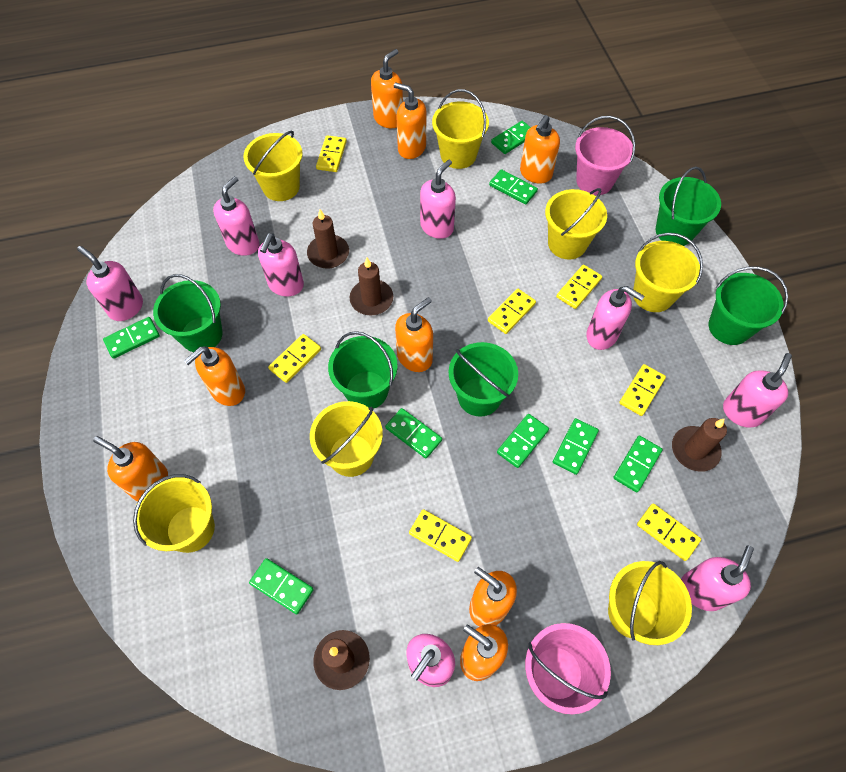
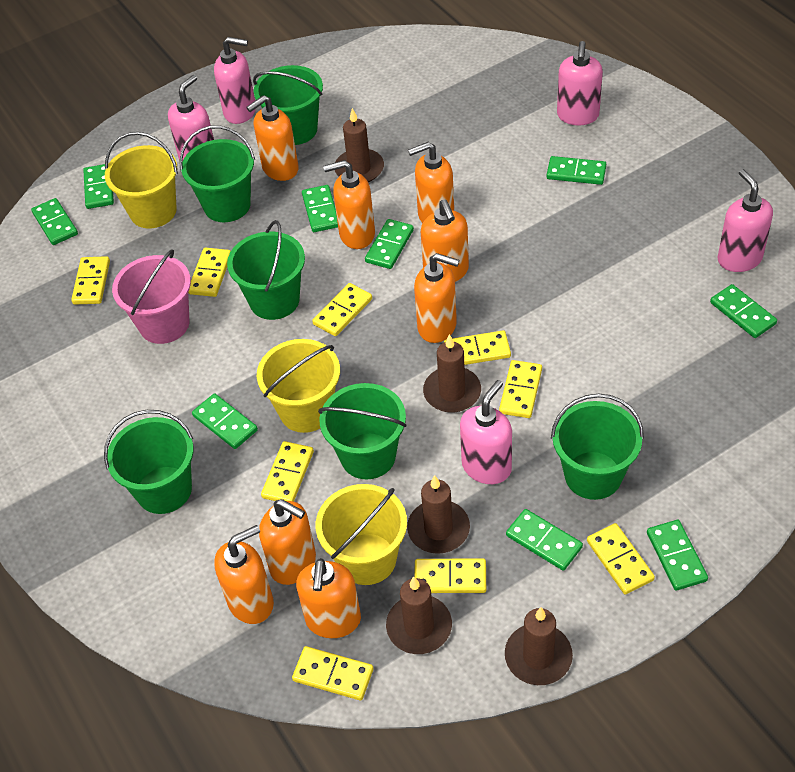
brown candle: [307,209,349,269] [313,630,370,690] [350,258,393,315] [672,418,727,472] = 4 -> [335,108,384,182] [386,576,452,654] [407,475,470,554] [423,334,481,413] [505,607,573,685] = 5
green bucket: [153,274,223,352] [328,331,398,409] [449,342,518,417] [655,167,721,246] [709,266,788,345] = 5 -> [104,410,193,514] [179,125,255,222] [227,220,305,320] [253,65,323,145] [318,383,406,479] [551,394,644,500] = 6
green domino: [103,317,160,359] [249,558,314,614] [385,408,442,459] [489,169,538,205] [491,121,531,154] [497,414,549,468] [553,418,599,475] [613,436,663,493] = 8 -> [31,198,78,245] [83,164,114,209] [192,393,258,449] [302,185,338,232] [365,219,414,269] [506,509,583,571] [547,156,606,185] [647,520,708,591] [710,284,777,338] = 9
pink bucket: [525,623,611,714] [575,116,635,195] = 2 -> [112,249,191,344] = 1
pink soap dispenser: [77,246,143,321] [213,176,259,256] [258,233,304,296] [406,634,455,687] [420,159,456,239] [586,286,644,350] [681,545,754,611] [723,353,792,428] = 8 -> [168,75,214,162] [214,37,255,124] [460,380,512,484] [557,41,603,125] [718,169,773,272] = 5
yellow bucket: [133,474,215,553] [244,131,302,201] [310,401,383,477] [432,89,489,169] [545,188,607,260] [608,561,692,645] [633,233,703,312] = 7 -> [105,132,178,228] [257,339,340,433] [316,484,407,585] = 3
yellow domino: [268,334,321,383] [316,135,347,172] [409,509,472,562] [488,288,536,334] [556,265,602,309] [619,364,666,416] [637,503,701,561] = 7 -> [71,256,110,304] [188,248,231,297] [261,441,314,501] [292,646,374,701] [312,283,372,336] [414,558,486,593] [444,330,511,365] [499,360,542,418] [587,523,655,595] = 9

